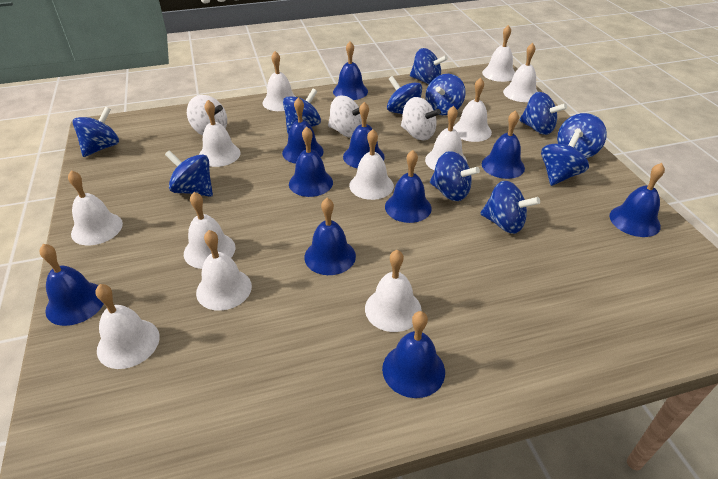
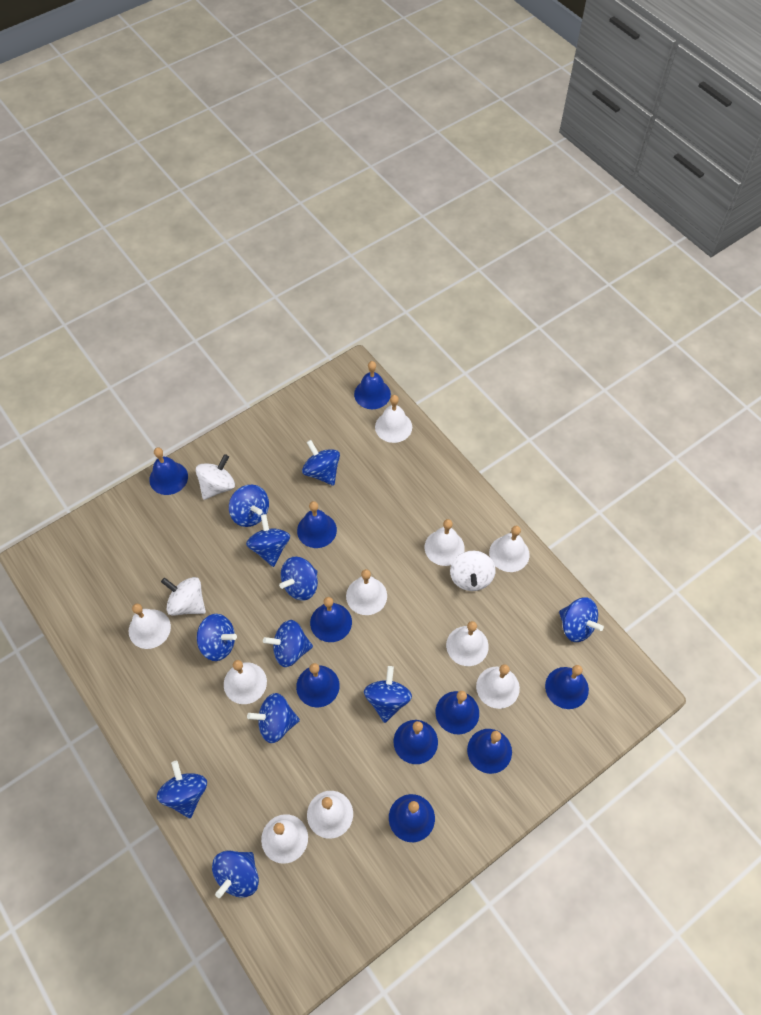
white bell: [68,170,123,245] [95,284,160,369] [184,192,235,269] [196,230,252,311] [199,100,241,167] [262,51,296,111] [349,129,394,200] [365,250,421,332] [425,106,467,171] [453,78,492,142] [482,25,515,82] [503,43,538,102] = 12 -> [129,604,171,649] [224,660,267,704] [261,814,308,864] [307,791,353,839] [346,569,387,615] [375,395,412,443] [425,519,465,566] [446,621,489,666] [476,664,520,709] [489,526,530,572] = 10

